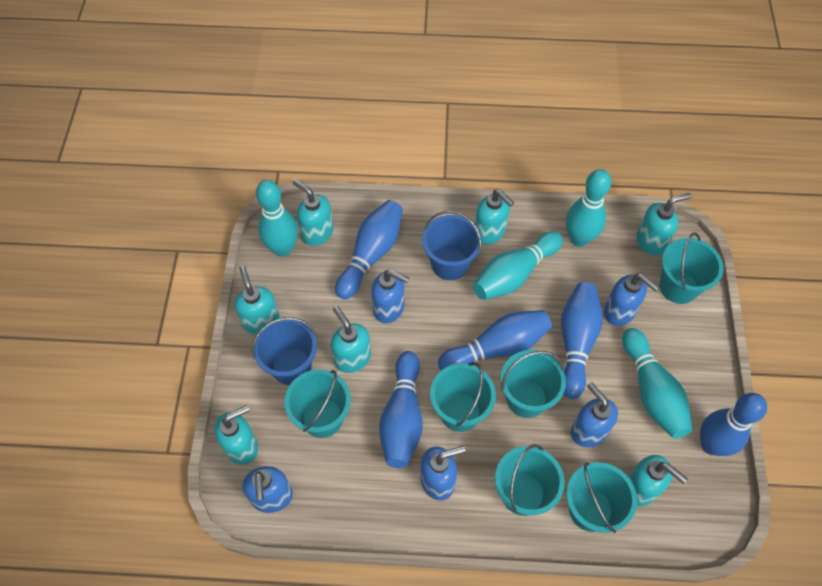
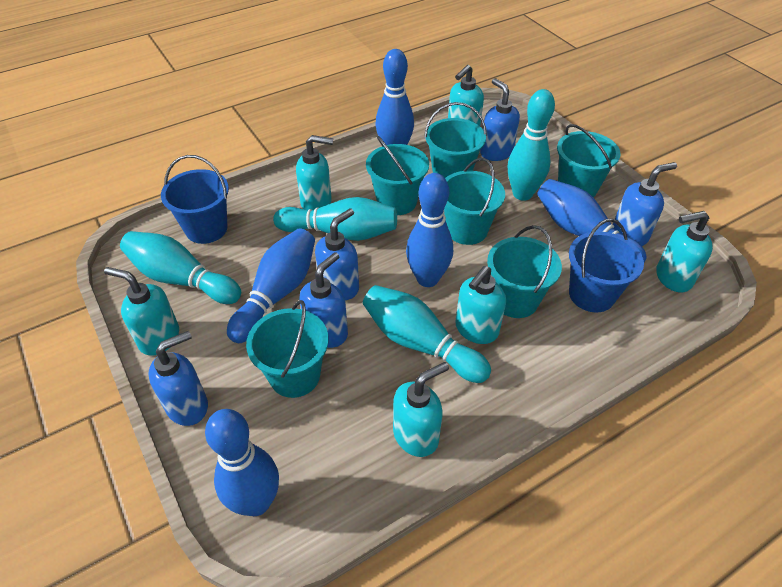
turquoise soap dispenser: [214,405,258,465] [234,266,280,334] [292,179,334,246] [331,306,371,373] [475,189,514,244] [628,455,688,507] [636,193,692,256] = 7 -> [104,267,179,356] [296,135,333,210] [393,362,449,457] [448,65,484,126] [455,266,506,344] [656,211,713,293] = 6

